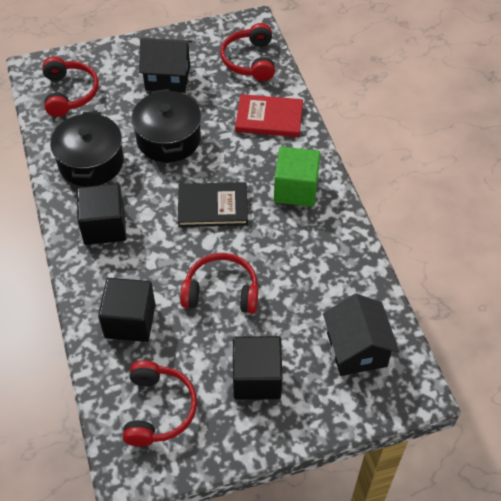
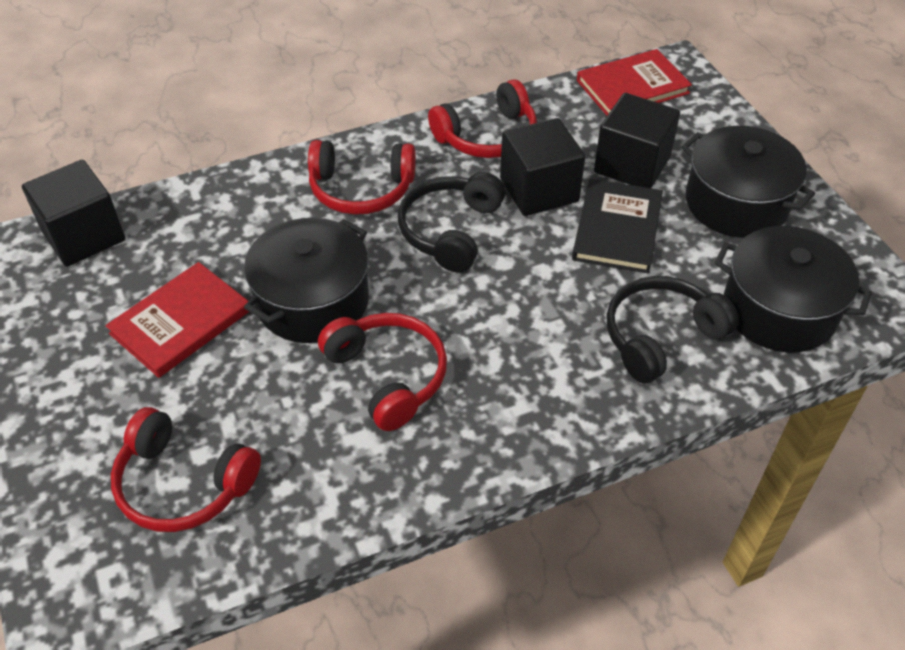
black headphones: none = 0 -> [398,172,505,272] [606,276,739,383] = 2
black house: [139,38,192,93] [323,294,399,376] = 2 -> none = 0
black pot: [50,112,124,187] [131,89,201,163] = 2 -> [244,218,369,343] [681,126,815,238] [715,226,872,352] = 3
green cube: [274,147,320,207] = 1 -> none = 0
red book: [235,94,303,137] = 1 -> [106,262,249,378] [577,49,692,116] = 2

